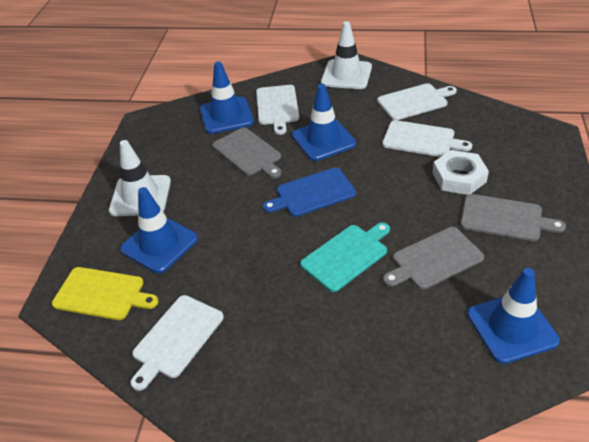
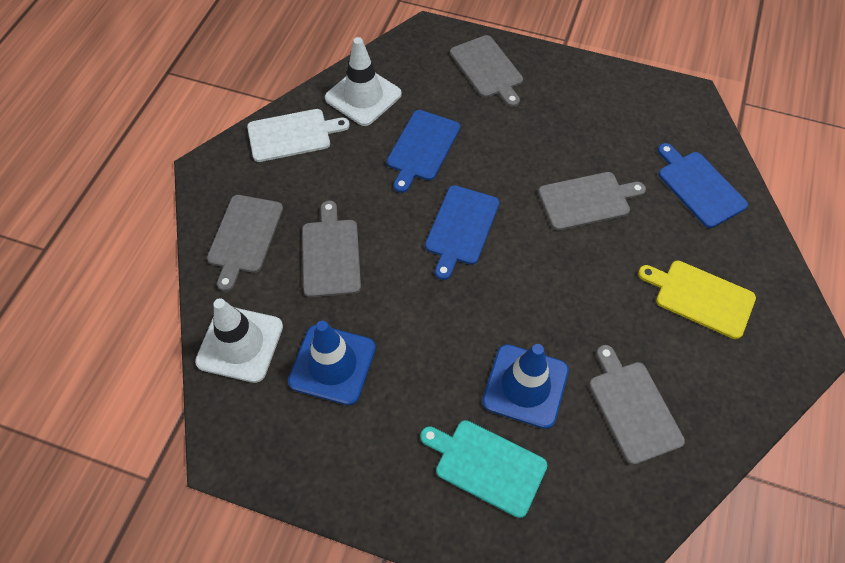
blue cutting board: [263,167,356,217] = 1 -> [387,110,460,193] [425,185,499,280] [658,143,748,228] = 3
blue traffic cone: [120,187,198,273] [200,62,254,134] [292,84,356,161] [467,268,560,364] = 4 -> [288,321,376,405] [482,344,569,429] = 2
grey cutting board: [213,127,282,178] [383,227,484,290] [460,194,566,241] = 3 -> [207,195,283,291] [302,200,361,297] [450,35,523,107] [538,172,646,231] [589,345,685,465] = 5
white cutting board: [131,295,224,391] [256,85,299,135] [377,83,457,120] [382,120,472,157] = 4 -> [247,109,350,162] = 1
white nut: [432,150,489,195] = 1 -> none = 0

